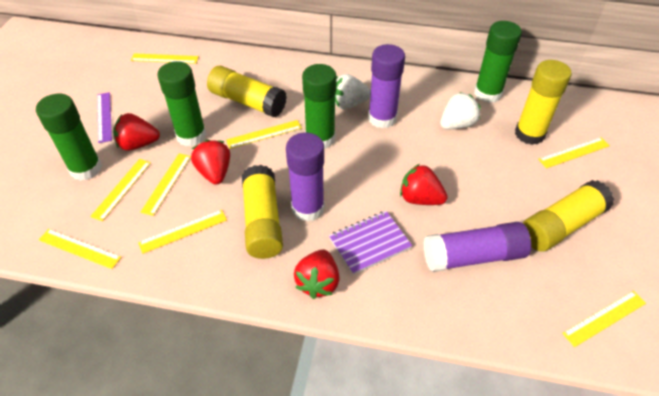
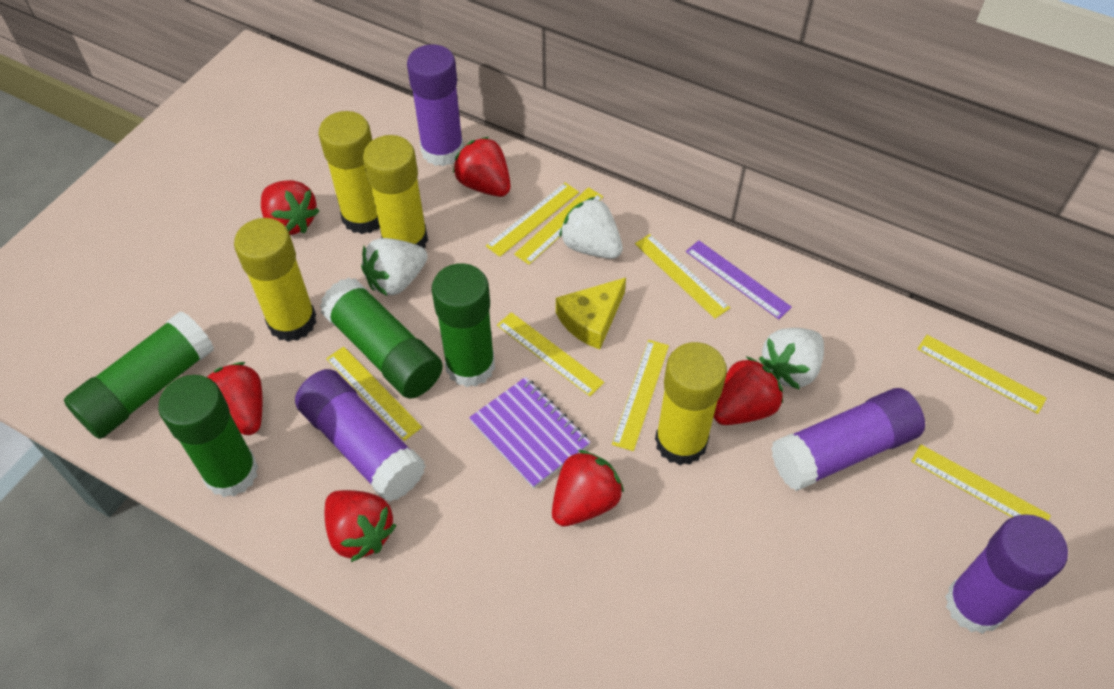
purple glue stick: [286,133,325,222] [368,44,405,128] [423,222,531,272] = 3 -> [295,369,426,502] [407,44,464,166] [771,388,925,491] [945,514,1068,634] = 4
red strawberry: [113,113,160,151] [191,140,230,185] [294,249,340,299] [400,164,448,205] = 4 -> [207,362,263,435] [261,180,319,235] [325,490,396,562] [453,137,511,197] [552,450,624,526] [714,356,783,425] = 6
white strawberry: [335,74,371,109] [440,92,481,129] = 2 -> [361,238,428,296] [559,197,623,259] [759,328,824,390] = 3
yellow cheese: none = 0 -> [556,278,626,350] = 1

